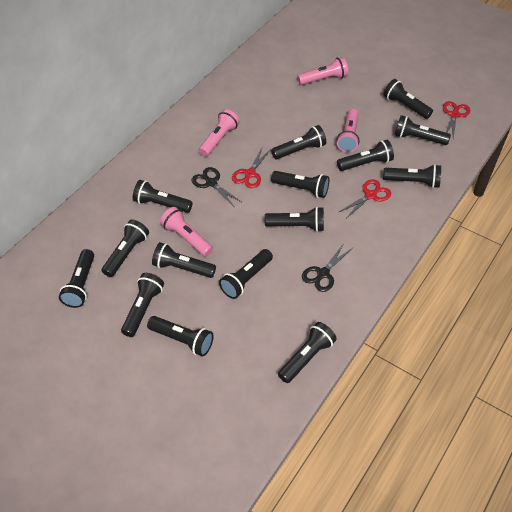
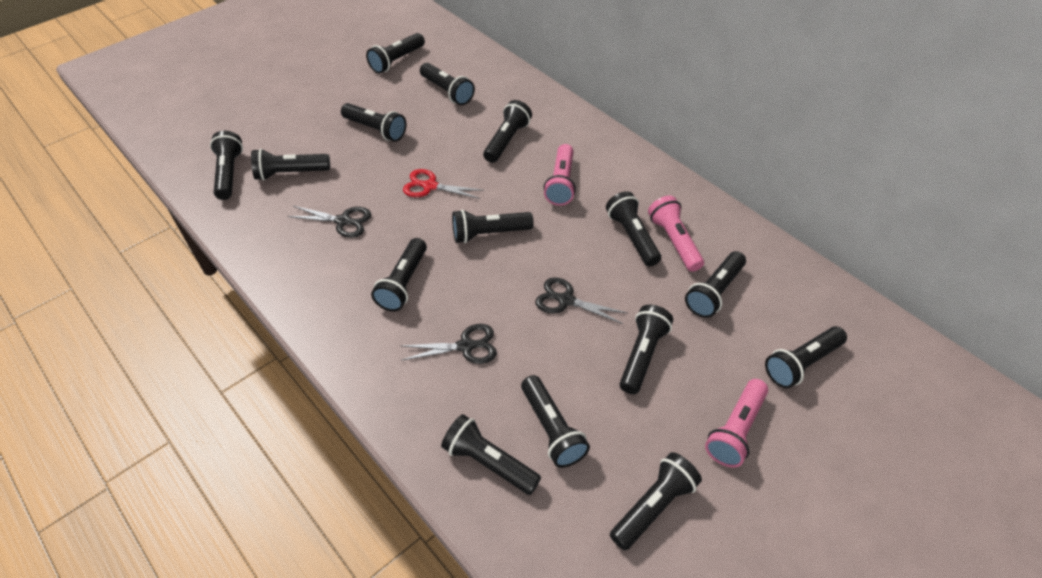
black scissors: [192,167,241,206] [302,243,352,292] = 2 -> [288,206,371,238] [401,324,497,364] [535,277,627,324] = 3
pink flashlight: [160,207,213,257] [199,109,240,156] [297,57,348,85] [337,109,360,152] = 4 -> [544,144,576,206] [648,196,704,272] [705,379,768,467] = 3
red scissors: [232,146,271,188] [339,180,391,218] [443,101,470,138] = 3 -> [403,169,482,199] = 1

